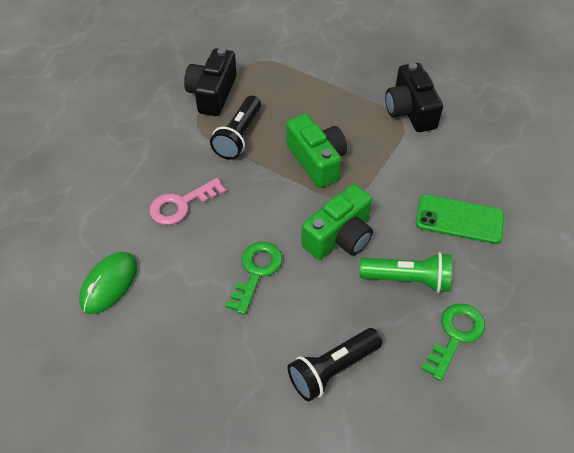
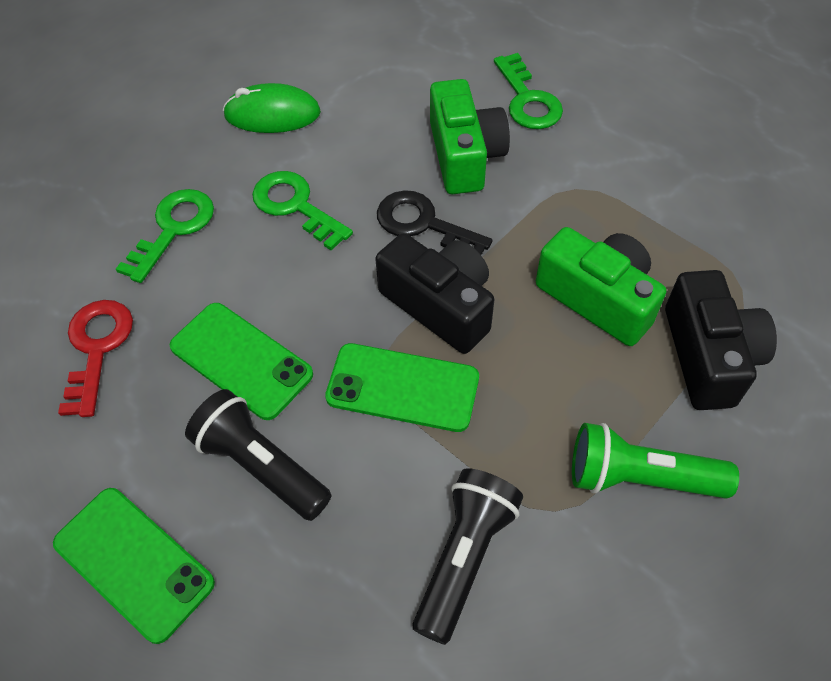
black key: none = 0 -> [377,190,492,255] = 1
green key: [226,242,282,315] [421,304,485,381] = 2 -> [116,189,214,283] [252,171,353,250] [494,53,563,129] = 3
green phone: [416,195,504,244] = 1 -> [53,488,215,644] [170,303,313,420] [325,343,479,432] = 3
pink key: [150,178,226,225] = 1 -> none = 0
red key: none = 0 -> [58,300,133,417] = 1

